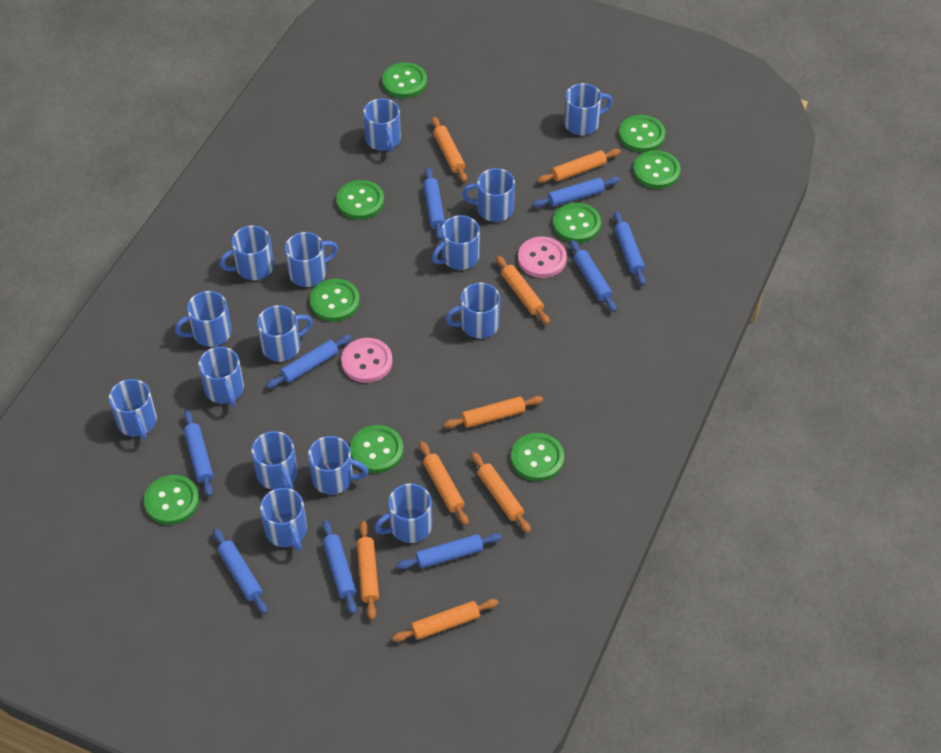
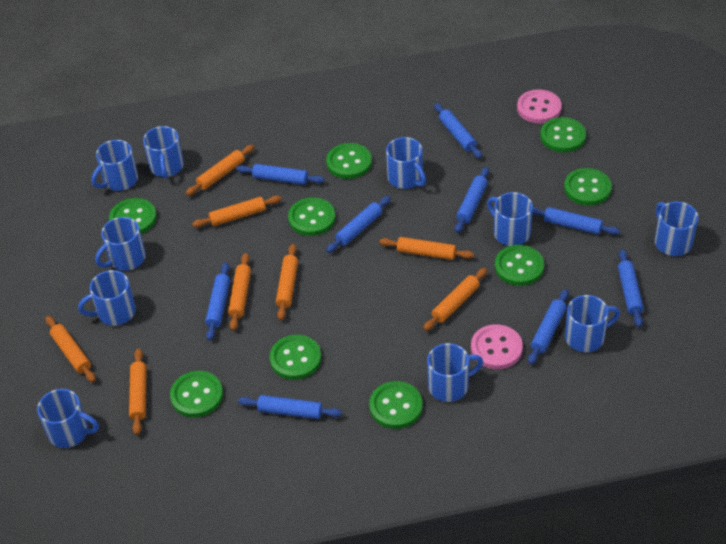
blue mug: [109,379,157,440] [175,291,232,347] [198,347,244,406] [220,226,274,280] [251,431,297,490] [257,305,313,362] [260,488,307,551] [285,232,338,287] [308,436,369,495] [363,98,401,152] [375,484,432,543] [432,215,480,270] [446,283,500,338] [462,168,515,222] [564,83,613,135] = 15 -> [37,389,99,448] [78,270,136,326] [91,140,138,191] [95,217,146,271] [143,126,184,179] [386,137,426,189] [427,343,483,402] [487,192,533,246] [565,295,620,352] [655,201,699,256] = 10

